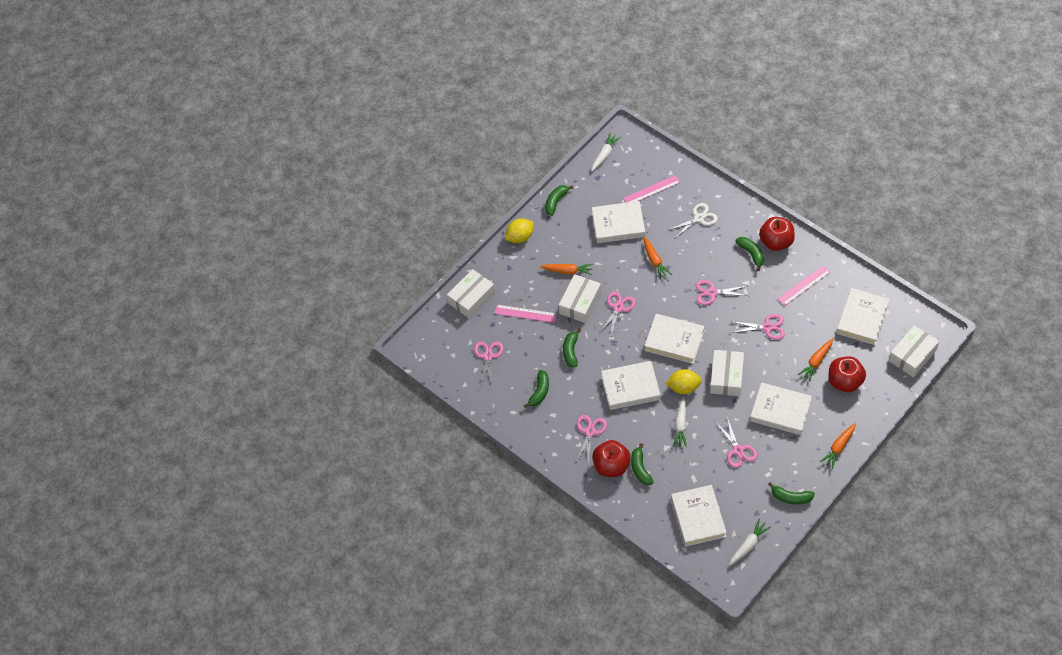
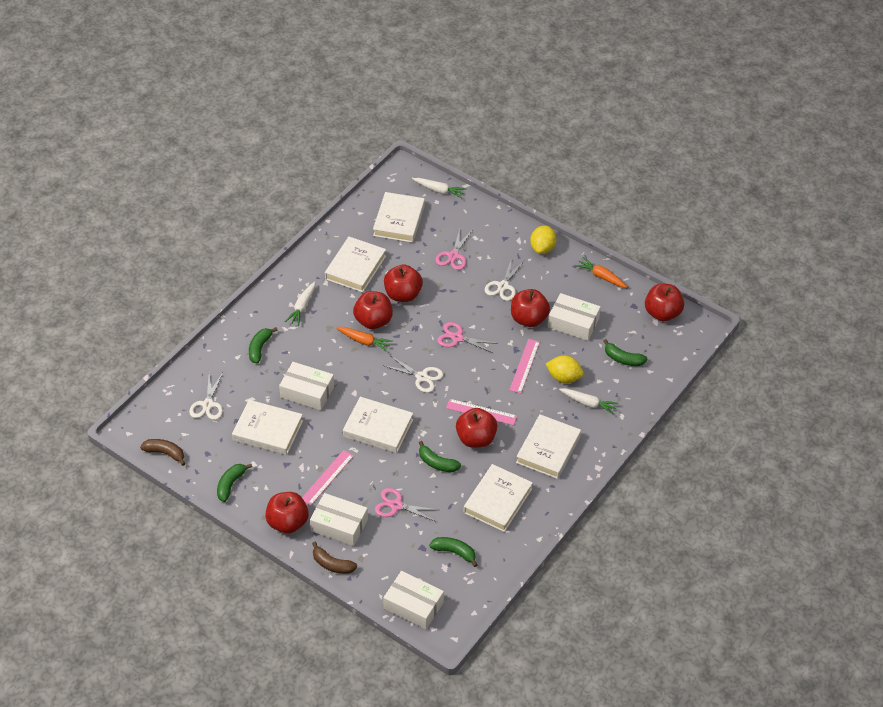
brown banana: none = 0 -> [140,439,185,466] [312,542,357,574] = 2
green banana: [524,370,549,408] [545,185,573,216] [563,329,581,367] [631,443,653,485] [735,237,764,271] [768,482,815,504] = 6 -> [217,464,252,502] [249,327,277,364] [419,441,461,472] [429,537,477,567] [604,339,647,366] = 5
orange carrot: [540,264,593,275] [643,237,672,279] [798,339,833,382] [820,423,856,469] = 4 -> [336,327,393,352] [575,257,627,288] = 2
pink scissors: [474,342,503,387] [576,415,607,466] [599,291,636,336] [696,280,748,305] [716,418,757,468] [730,314,785,340] = 6 -> [375,488,438,522] [436,229,472,270] [437,322,498,353] = 3
red apple: [592,440,631,477] [759,217,795,251] [828,356,866,392] = 3 -> [265,492,309,534] [353,291,393,329] [384,264,423,302] [456,408,497,448] [511,289,550,327] [645,284,684,321] = 6
white scissors: [669,203,718,239] = 1 -> [189,373,223,420] [385,356,443,393] [485,258,524,301] = 3

